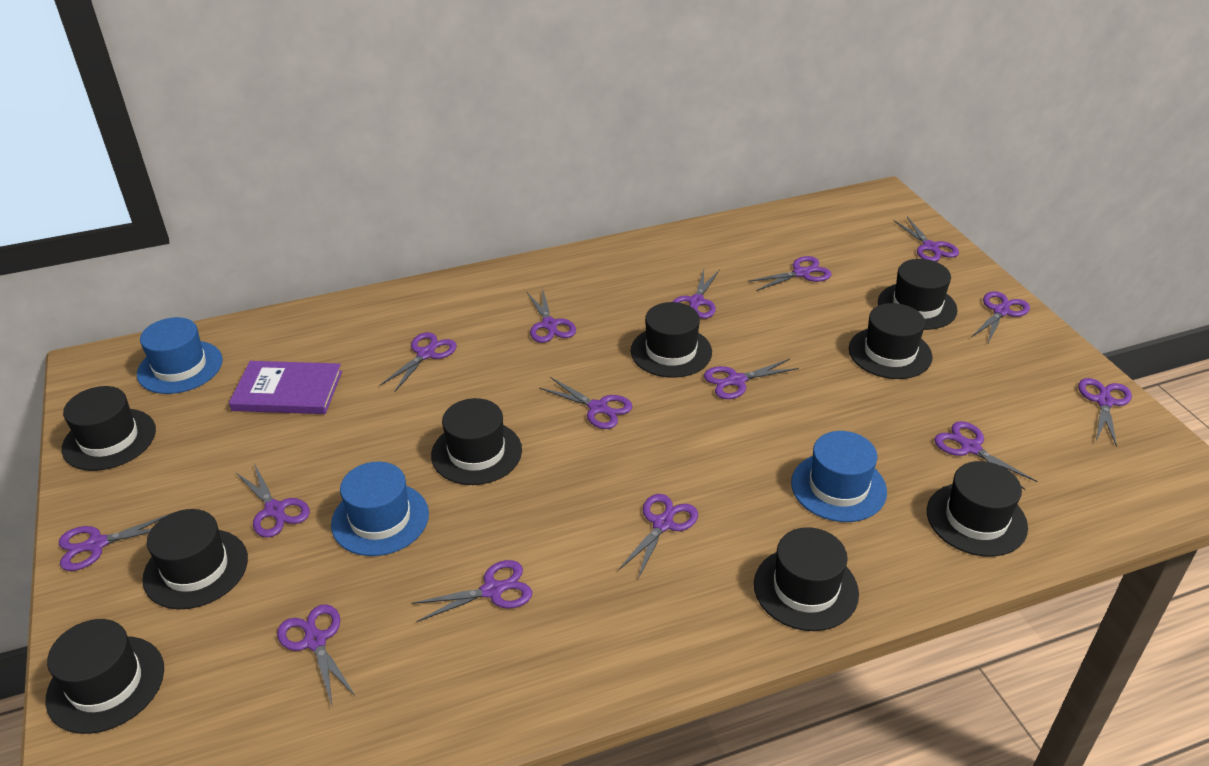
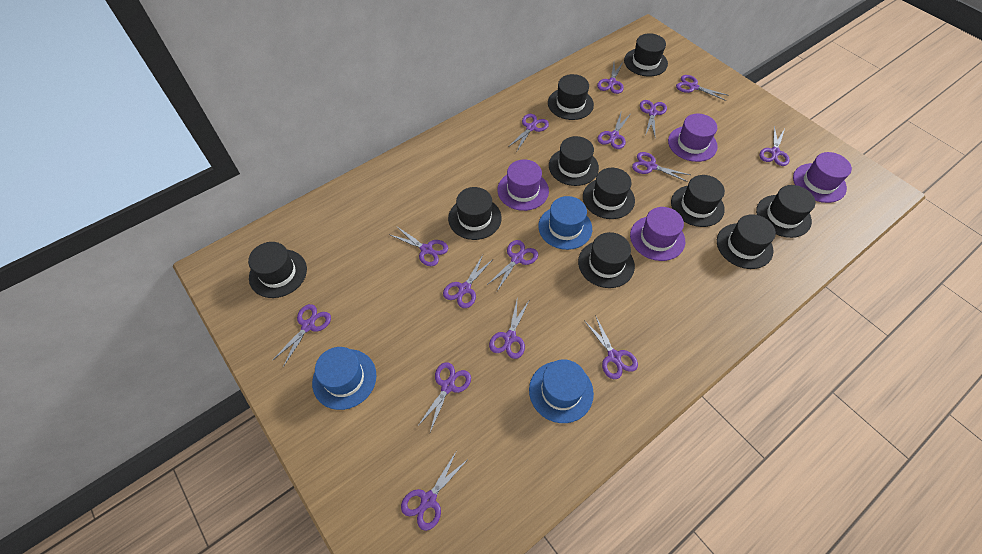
black hat: [45,619,164,734] [62,386,156,471] [142,509,248,609] [431,398,522,485] [631,302,712,378] [754,527,859,631] [849,303,933,379] [878,259,958,330] [927,461,1028,557] = 9 -> [248,242,307,298] [448,187,502,240] [548,74,594,120] [549,136,599,186] [578,232,635,288] [583,168,635,219] [624,33,668,76] [671,175,725,227] [717,214,776,269] [756,185,815,238] = 10
purple book: [229,361,342,414] = 1 -> none = 0
purple hat: none = 0 -> [497,160,549,211] [630,207,685,261] [668,114,718,162] [793,152,852,203] = 4

